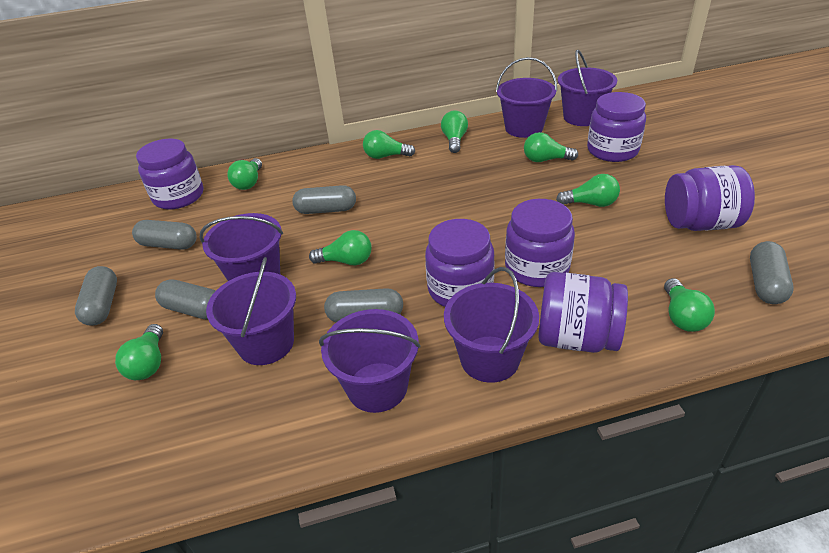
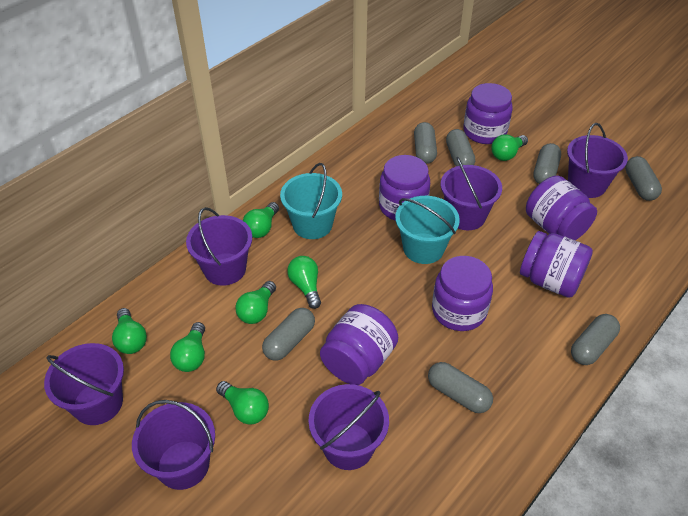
green light bulb: [115,324,163,380] [227,158,262,190] [309,230,372,265] [363,130,415,159] [441,110,468,153] [524,132,578,162] [556,174,620,207] [664,278,715,332] = 8 -> [112,308,147,354] [170,322,205,372] [216,381,269,425] [235,281,276,324] [243,202,279,238] [287,256,321,309] [491,134,528,161] = 7
grey capsule: [75,266,117,326] [132,220,197,250] [155,279,215,320] [292,185,356,214] [324,288,403,322] [750,241,794,304] = 6 -> [262,308,315,361] [414,122,437,164] [428,362,493,413] [446,129,475,166] [533,143,561,184] [571,314,620,365] [625,156,662,201] = 7
turquoise bucket: none = 0 -> [280,163,342,239] [395,196,460,264] = 2

